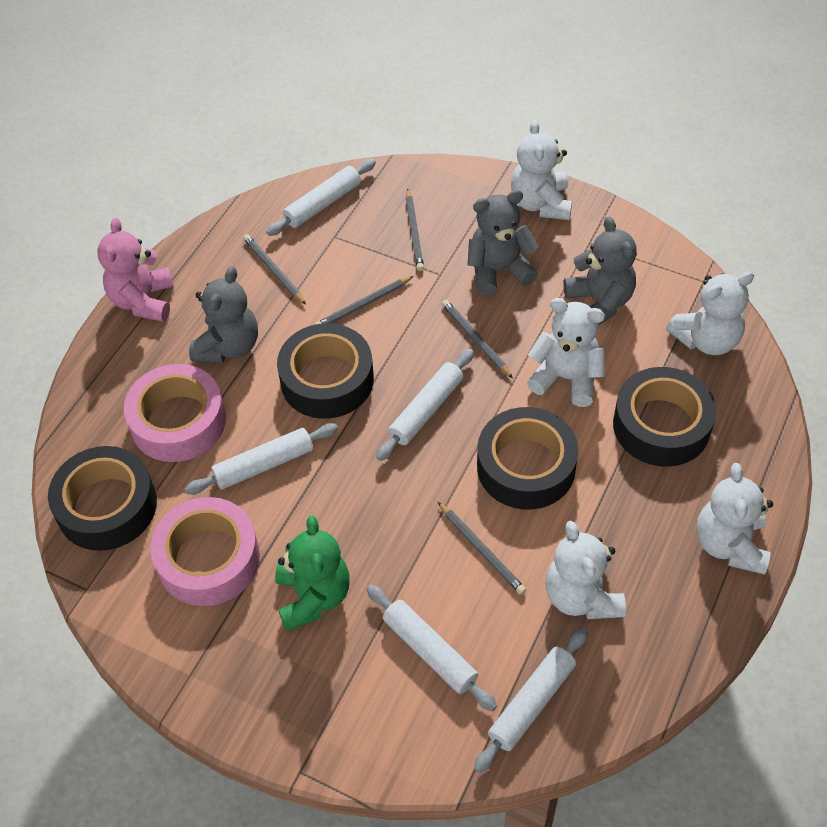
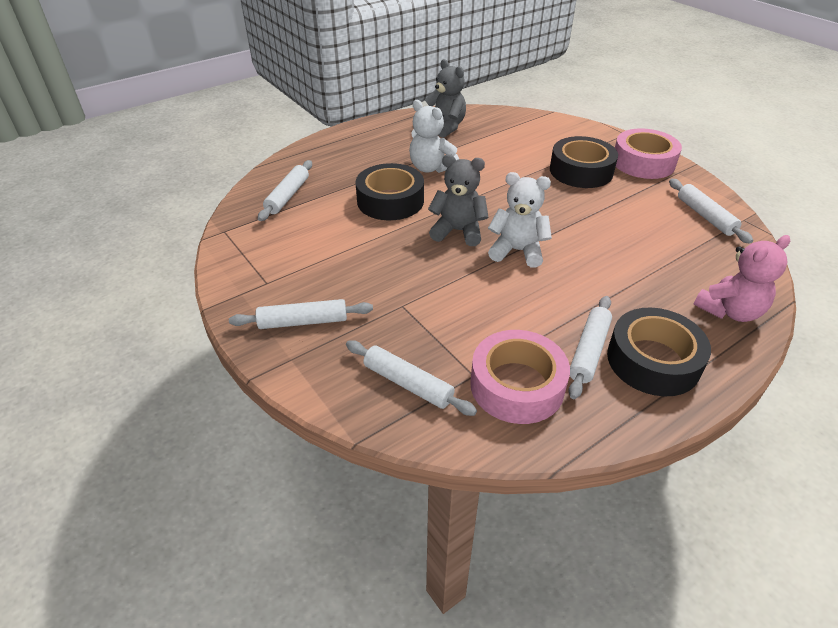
black tape: [48,446,157,551] [277,323,374,419] [477,407,578,510] [613,367,716,467] = 4 -> [356,163,424,220] [550,136,618,188] [607,308,711,396] = 3
green teddy bear: [275,515,350,631] = 1 -> none = 0
grey pencil: [243,234,306,305] [315,276,414,325] [406,188,424,271] [438,502,526,595] [442,300,513,378] = 5 -> none = 0
grey teddy bear: [189,266,258,363] [468,190,539,296] [563,217,637,325] = 3 -> [425,59,466,138] [428,154,489,246] = 2
white teddy bear: [511,120,572,220] [527,298,605,407] [545,521,626,619] [666,271,754,355] [697,463,773,575] = 5 -> [409,100,459,173] [488,172,552,268] = 2

